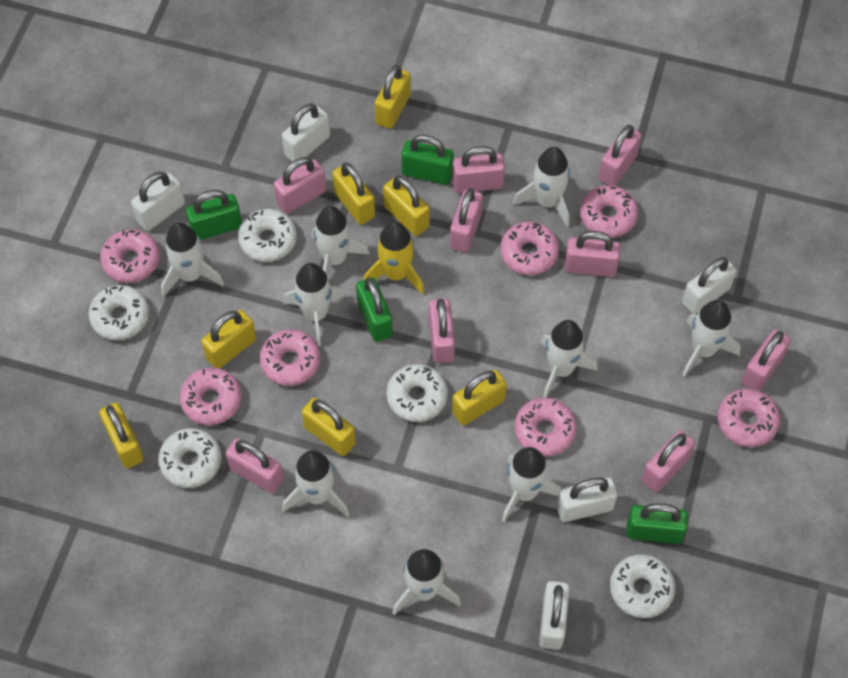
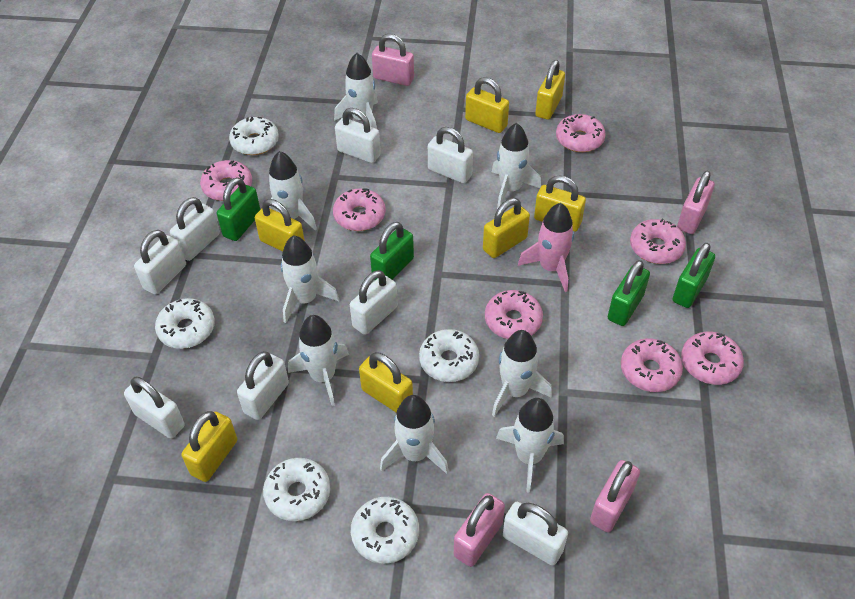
pink padlock: [226,438,284,493] [274,157,326,214] [429,299,455,363] [450,188,483,253] [452,146,505,193] [564,231,620,277] [598,125,642,186] [641,431,695,492] [741,330,791,391] = 9 -> [372,34,414,86] [454,493,505,567] [590,460,640,532] [677,171,715,234] = 4
pink rocket: none = 0 -> [518,203,574,292] = 1
white padlock: [131,172,185,231] [282,104,330,162] [539,581,570,650] [557,477,617,522] [682,257,736,314] = 5 -> [124,377,185,439] [134,230,186,295] [170,197,220,261] [237,351,289,420] [335,108,381,163] [350,270,398,335] [428,127,473,183] [503,502,568,566] = 8
white rocket: [161,223,224,297] [282,450,349,517] [283,263,345,346] [311,206,370,278] [392,549,461,615] [502,447,562,522] [513,147,570,227] [541,320,598,398] [682,300,741,377] = 9 -> [269,151,317,231] [281,235,339,323] [288,315,349,406] [334,53,378,129] [380,395,449,474] [492,123,541,209] [492,330,552,417] [496,398,564,493] = 8
yellow rocket: [363,221,425,294] = 1 -> none = 0

